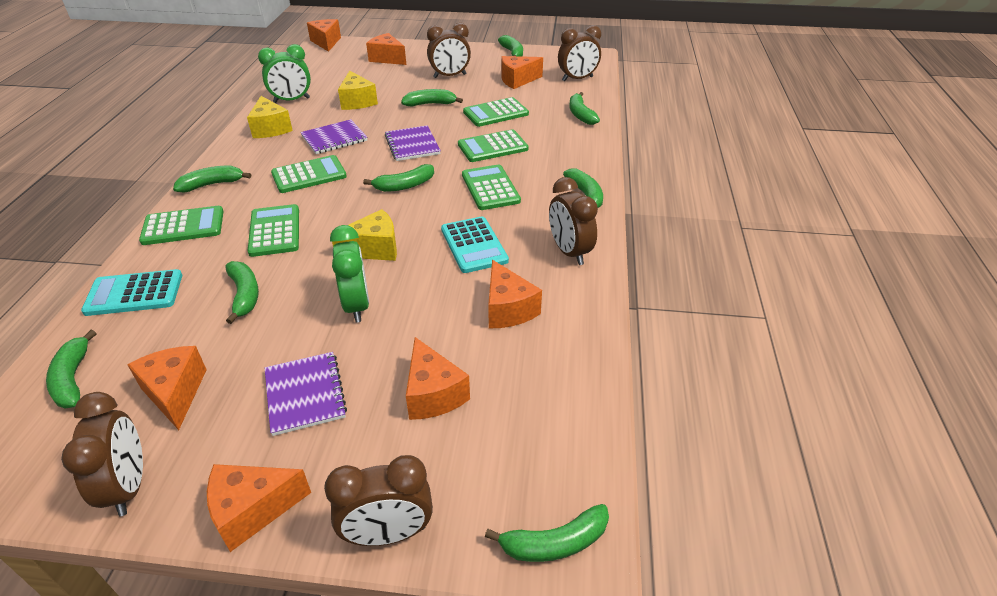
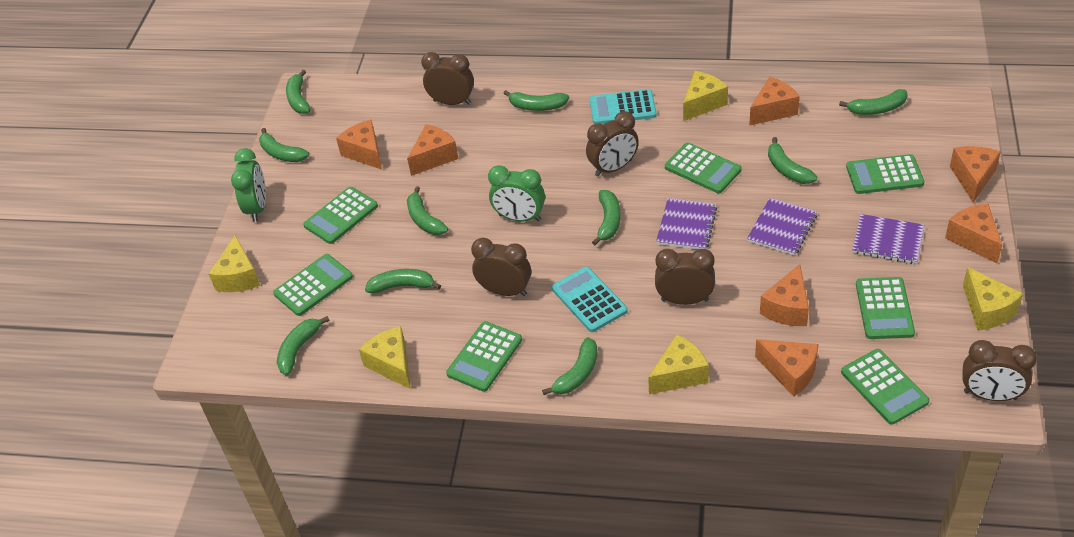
green banana: [46,330,96,408] [173,166,251,192] [225,261,259,324] [363,164,434,192] [401,89,463,106] [485,504,609,562] [498,35,523,56] [563,168,603,208] [569,92,600,125] = 9 -> [259,128,309,162] [277,316,330,375] [286,70,311,114] [365,269,441,293] [407,187,448,235] [503,90,569,111] [542,337,598,395] [592,190,621,245] [768,137,817,184] [839,89,908,115] = 10
green calculator: [139,206,224,245] [248,204,299,257] [271,155,347,193] [458,129,529,162] [462,165,521,210] [463,97,529,127] = 6 -> [273,254,353,316] [303,187,378,244] [446,321,522,392] [665,143,742,193] [841,349,929,424] [846,154,924,194] [856,277,915,339] = 7
yellow cheese: [247,96,293,138] [330,209,397,261] [338,70,378,110] = 3 -> [209,235,260,292] [359,326,410,389] [648,334,709,394] [683,71,728,121] [963,267,1023,331] = 5

